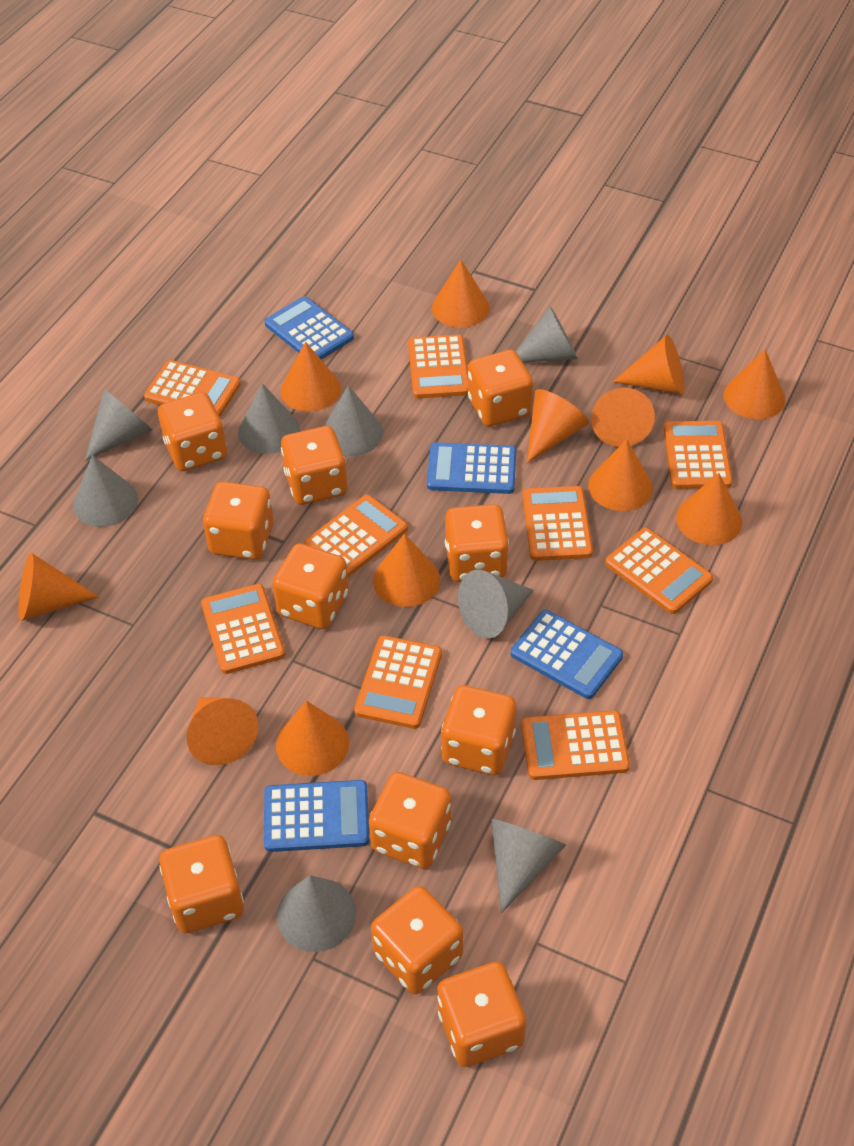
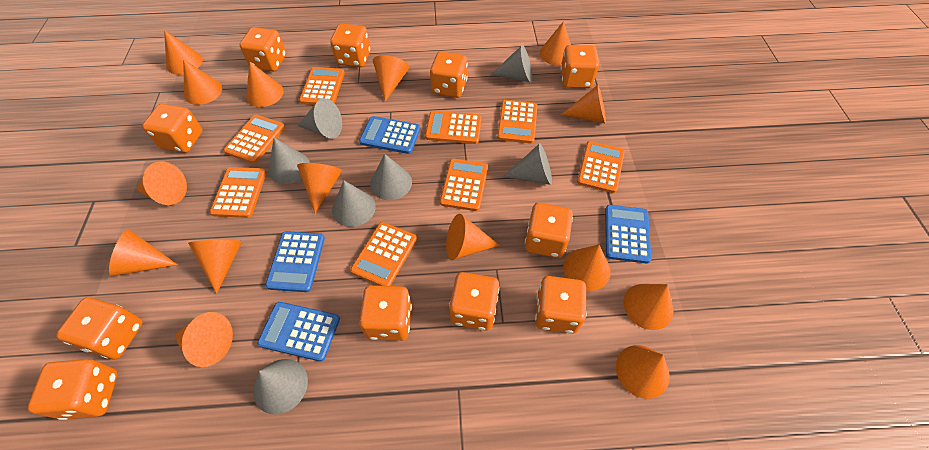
grey cone: [73,455,138,527] [85,389,153,461] [238,383,300,454] [277,875,356,952] [324,385,383,456] [458,570,534,639] [491,819,566,913] [516,306,578,363] = 8 -> [253,359,308,415] [268,138,310,184] [297,98,342,139] [332,180,376,227] [370,154,412,200] [491,45,532,82] [503,143,552,185] = 7
orange calculator: [144,360,241,417] [201,584,285,674] [304,495,408,577] [354,635,442,729] [408,335,468,399] [521,710,630,780] [523,486,593,561] [605,528,713,614] [664,421,733,489] = 9 -> [210,167,267,218] [224,115,285,164] [299,67,345,105] [350,222,417,286] [425,111,482,144] [440,159,488,211] [497,100,537,144] [577,141,625,193] = 8
orange cone: [18,553,99,621] [186,697,258,765] [276,700,349,776] [281,342,341,412] [373,534,440,607] [432,259,490,328] [527,389,589,463] [588,439,653,511] [591,388,655,447] [613,335,685,394] [676,473,742,545] [724,349,785,419] = 12 -> [109,230,178,276] [137,161,187,205] [164,30,203,75] [174,312,233,367] [183,59,222,105] [188,240,242,294] [246,62,284,107] [297,163,342,214] [373,55,409,102] [446,214,500,260] [540,21,571,66] [561,85,606,124] [563,245,611,291] [616,345,670,399] [623,284,674,330] = 15

